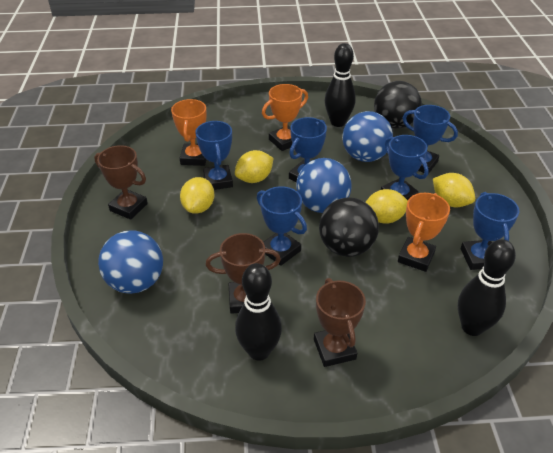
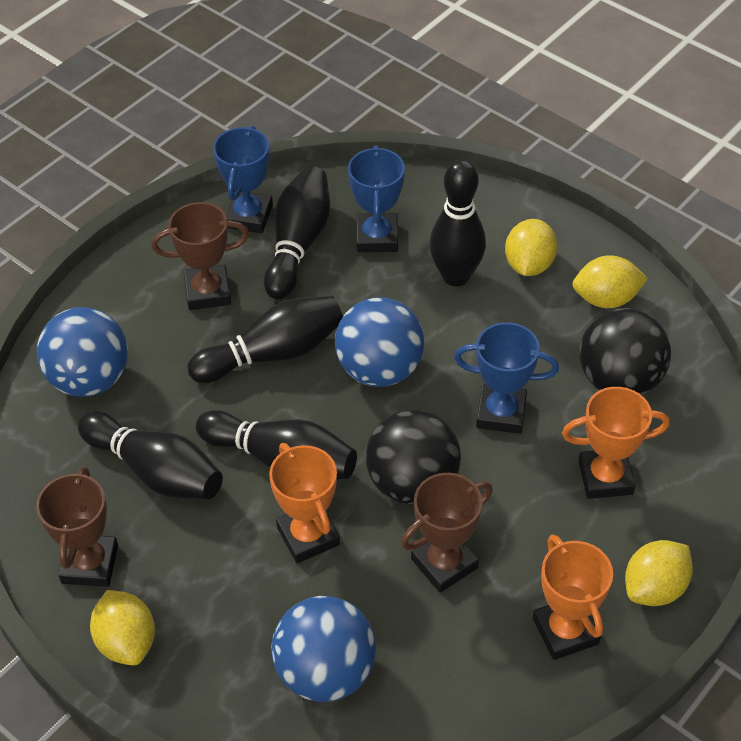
black bowling pin: [235,263,282,361] [325,43,356,127] [458,239,516,336] = 3 -> [78,411,223,499] [187,296,343,383] [196,410,357,480] [264,166,330,300] [430,160,486,286] = 5
blue trophy: [195,121,233,190] [257,186,307,266] [289,117,327,182] [381,135,429,200] [403,105,458,174] [461,192,519,270] = 6 -> [213,126,273,233] [348,145,405,252] [454,322,559,434] = 3

